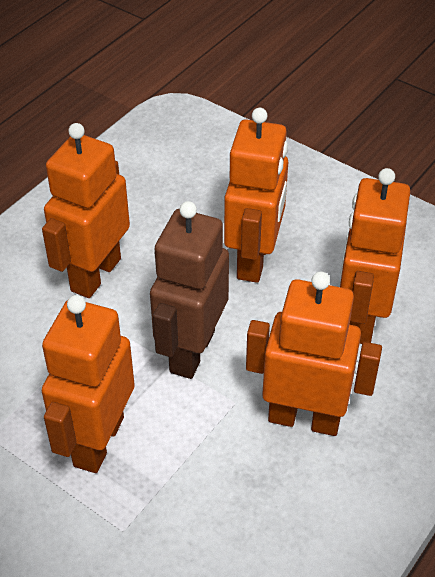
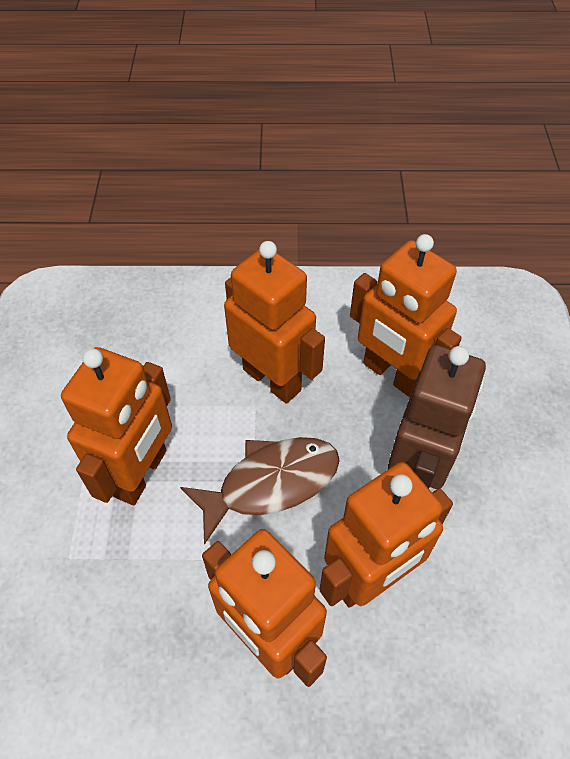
brown fish: none = 0 -> [180,437,340,545] = 1

